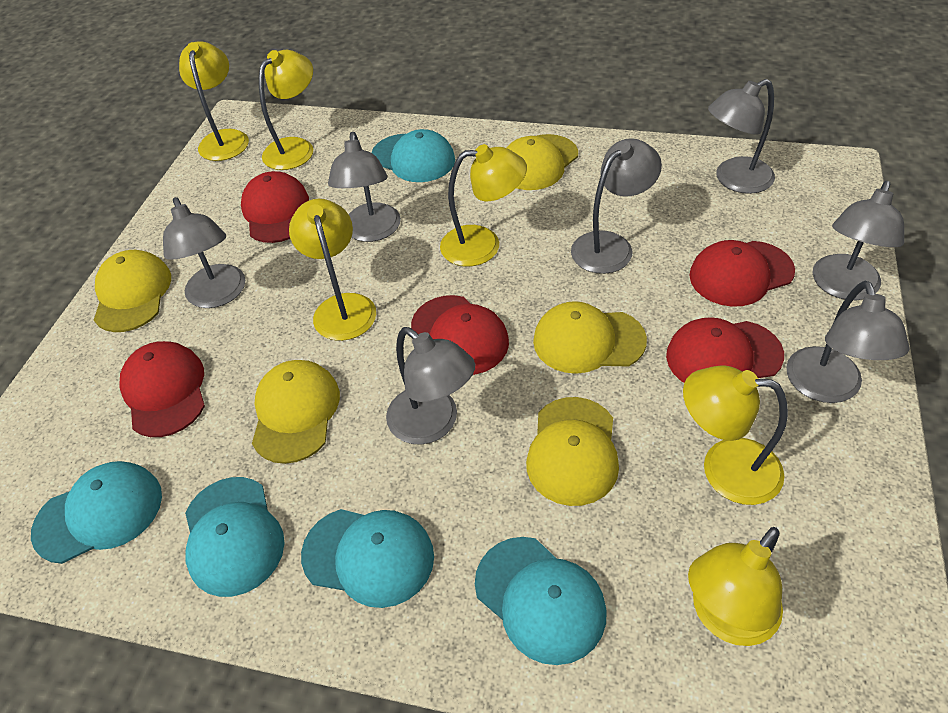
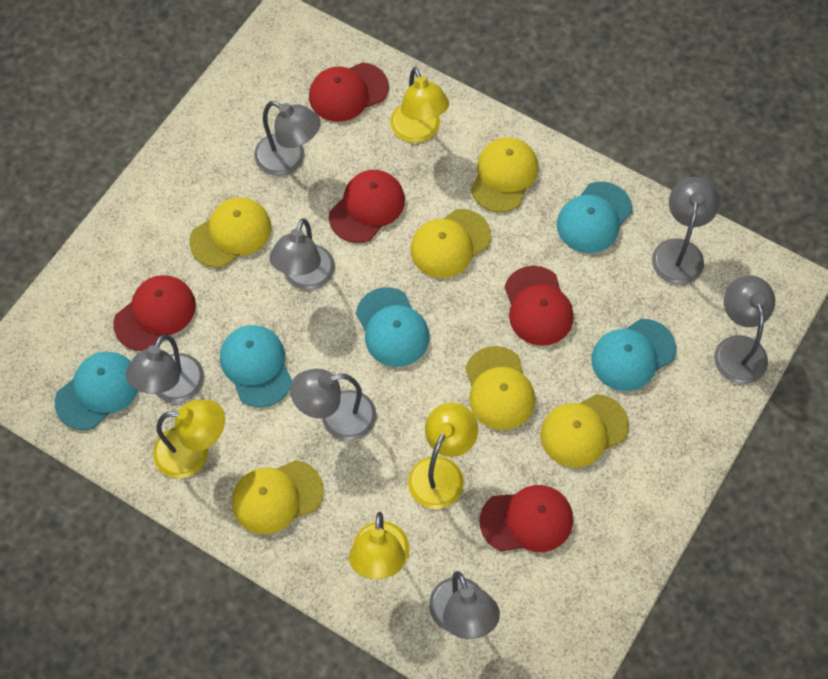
yellow cap: [94,250,171,332] [252,360,340,464] [506,134,578,190] [526,397,619,506] [533,301,647,374] = 5 -> [189,197,271,268] [232,460,324,534] [410,209,491,278] [466,346,535,430] [471,137,538,213] [540,394,629,468] = 6
yellow lamp: [179,41,249,161] [259,50,313,170] [289,199,376,341] [440,144,527,266] [683,366,788,505] [688,527,783,646] = 6 -> [153,400,225,478] [349,512,409,579] [390,67,449,143] [408,403,478,509] = 4

